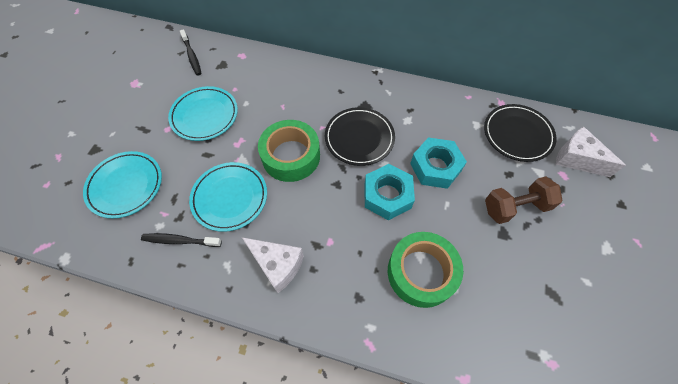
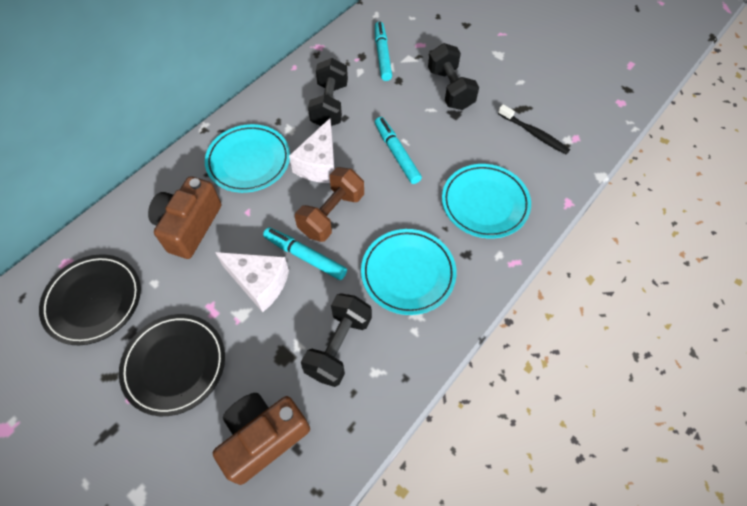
black dumbbell: none = 0 -> [301,293,372,387] [308,58,348,126] [428,43,479,110] = 3
black toothbrush: [141,233,222,247] [180,29,202,76] = 2 -> [498,104,570,154] = 1
brown camera: none = 0 -> [148,176,221,259] [213,393,310,485] = 2
green tape: [258,120,320,182] [388,232,463,308] = 2 -> none = 0
turquoise marker: none = 0 -> [263,227,347,280] [375,21,392,81] [375,117,422,184] = 3
turquoise nut: [365,164,415,221] [410,137,467,189] = 2 -> none = 0

